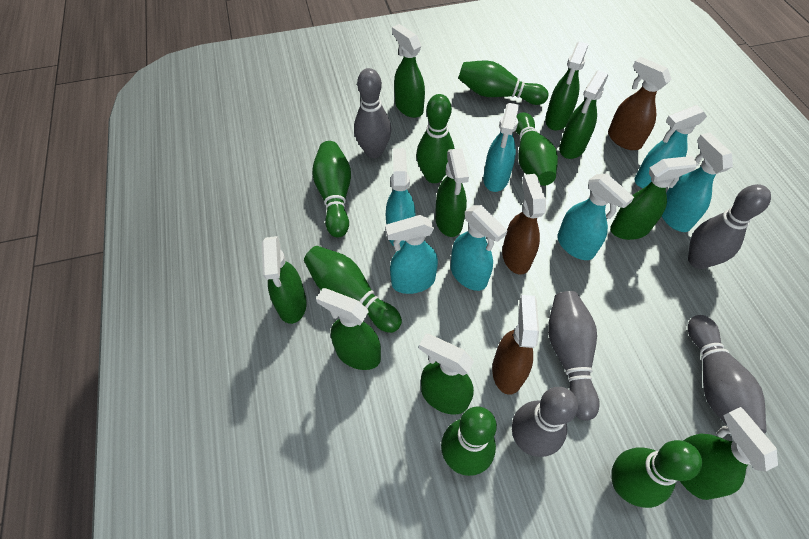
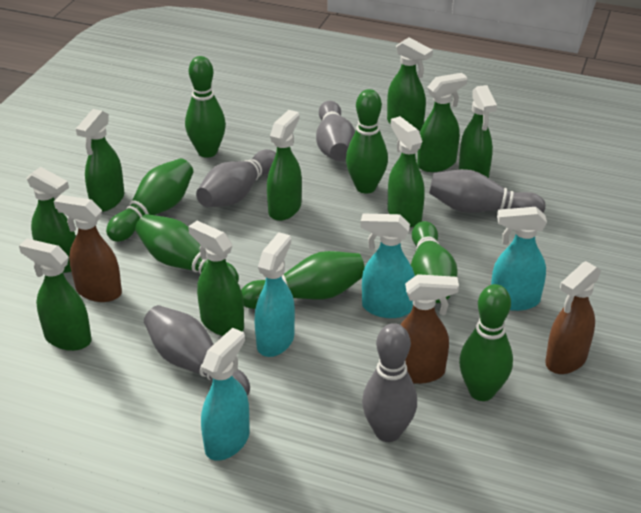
turquoise spray bottle: [385,215,438,294] [386,148,416,247] [451,205,507,291] [483,103,519,192] [557,173,634,260] [634,105,707,188] [662,133,733,232] = 7 -> [201,328,250,461] [254,232,295,357] [360,213,415,318] [491,207,547,311] = 4

